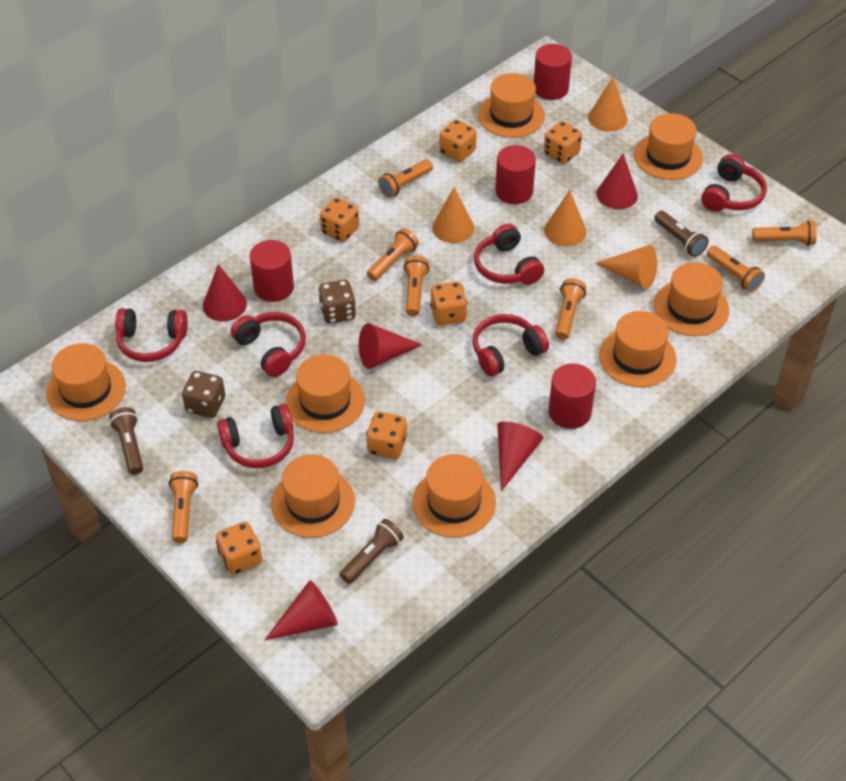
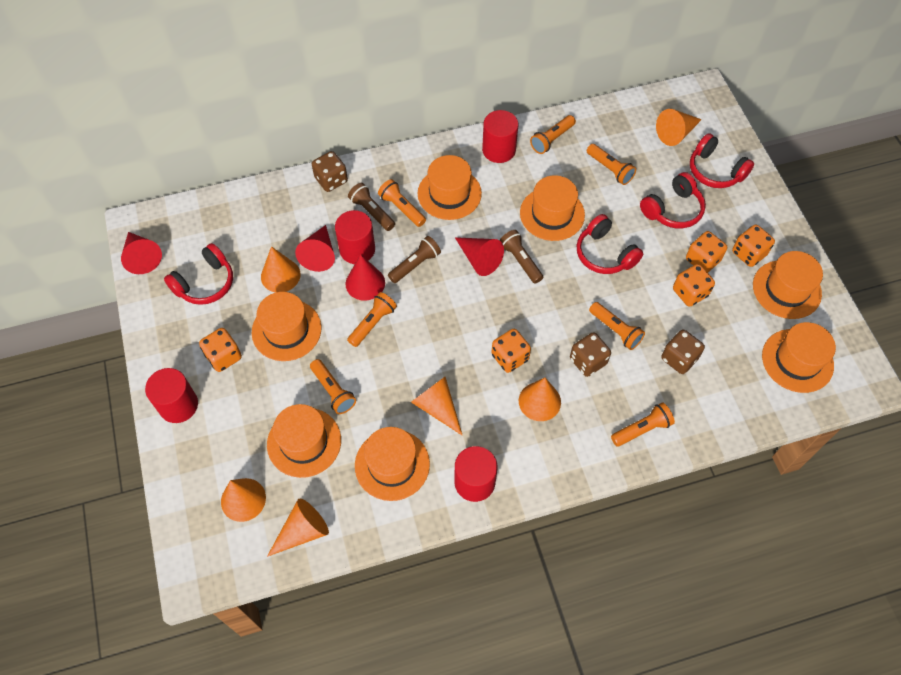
brown dice: [182,371,225,418] [318,280,356,324] = 2 -> [312,151,348,192] [570,332,611,377] [661,330,705,374] = 3
orange cone: [432,187,474,243] [544,190,586,246] [588,77,628,132] [596,245,657,289] = 4 -> [221,478,266,522] [261,246,300,292] [267,499,329,557] [411,377,463,436] [519,378,561,421] [656,109,702,146] = 6
orange dice: [216,522,262,575] [320,197,359,242] [366,412,407,459] [430,282,467,325] [439,120,477,162] [544,121,582,164] = 6 -> [199,328,242,372] [491,329,531,373] [673,264,715,307] [686,231,727,273] [732,224,775,267] = 5
orange hat: [46,343,126,421] [271,454,355,538] [286,354,365,433] [412,454,496,538] [478,73,545,138] [599,311,677,387] [634,113,703,180] [654,262,729,336] = 8 -> [252,292,321,361] [267,404,341,478] [355,427,430,501] [418,155,482,220] [520,175,585,241] [753,251,823,319] [762,322,836,393] = 7
red cone: [203,264,247,321] [265,580,338,640] [359,323,423,369] [497,422,543,491] [597,154,638,209] = 5 -> [121,232,162,274] [295,225,335,272] [346,254,385,301] [455,237,504,276] = 4
red headphones: [115,308,188,362] [217,404,294,468] [231,312,306,377] [472,314,549,377] [474,224,544,285] [701,154,767,211] = 6 -> [164,243,233,305] [577,214,643,274] [640,172,706,228] [690,133,754,188] = 4

